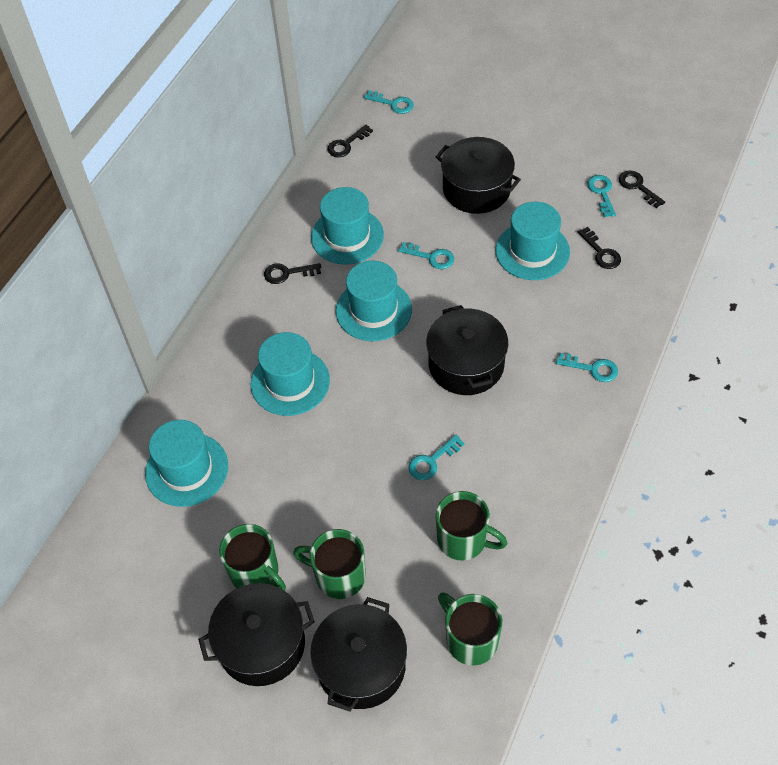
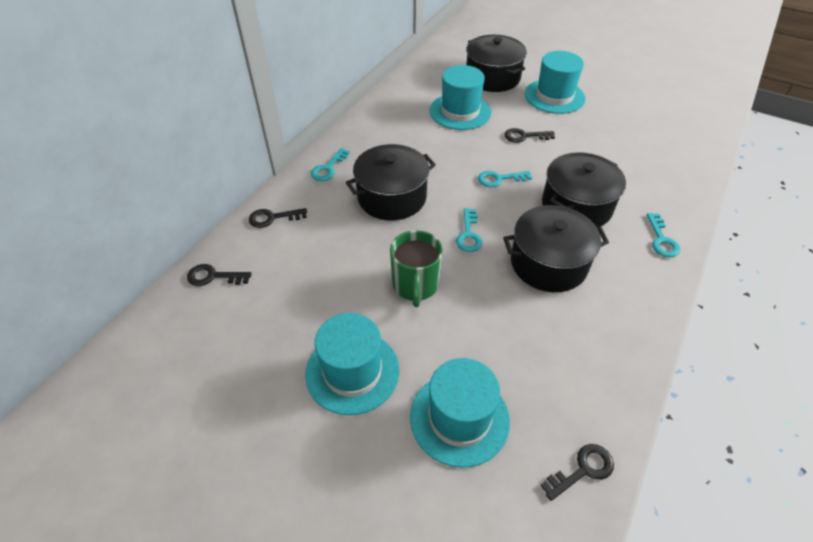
green mug: [219,524,286,591] [293,529,366,599] [436,491,507,561] [438,592,502,666] = 4 -> [390,230,443,307] = 1
turquoise hat: [145,420,228,507] [251,332,330,416] [311,187,384,265] [336,261,412,341] [495,202,570,280] = 5 -> [305,313,400,415] [410,358,510,468] [430,65,491,130] [525,51,585,114] = 4
turquoise key: [364,91,414,114] [398,242,454,269] [408,435,464,480] [556,353,618,382] [587,175,616,217] = 5 -> [311,148,350,181] [456,208,483,252] [478,171,532,188] [646,213,680,257] = 4

